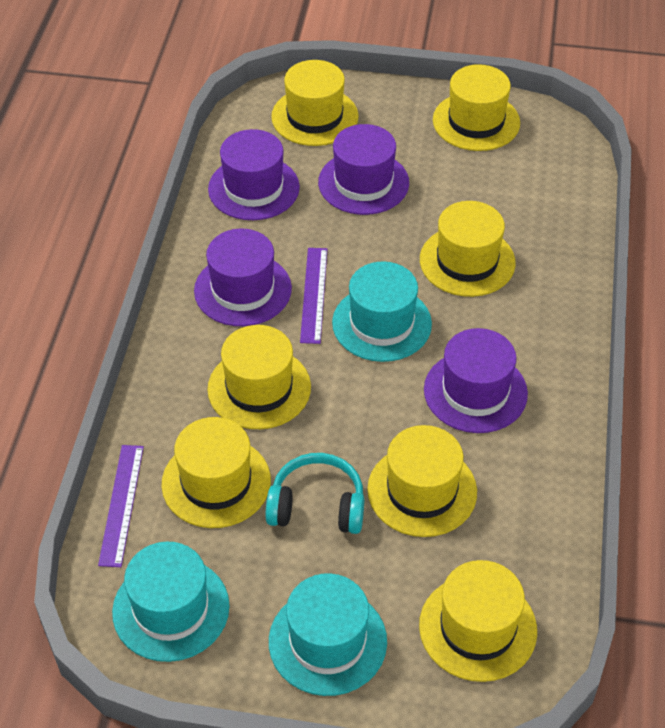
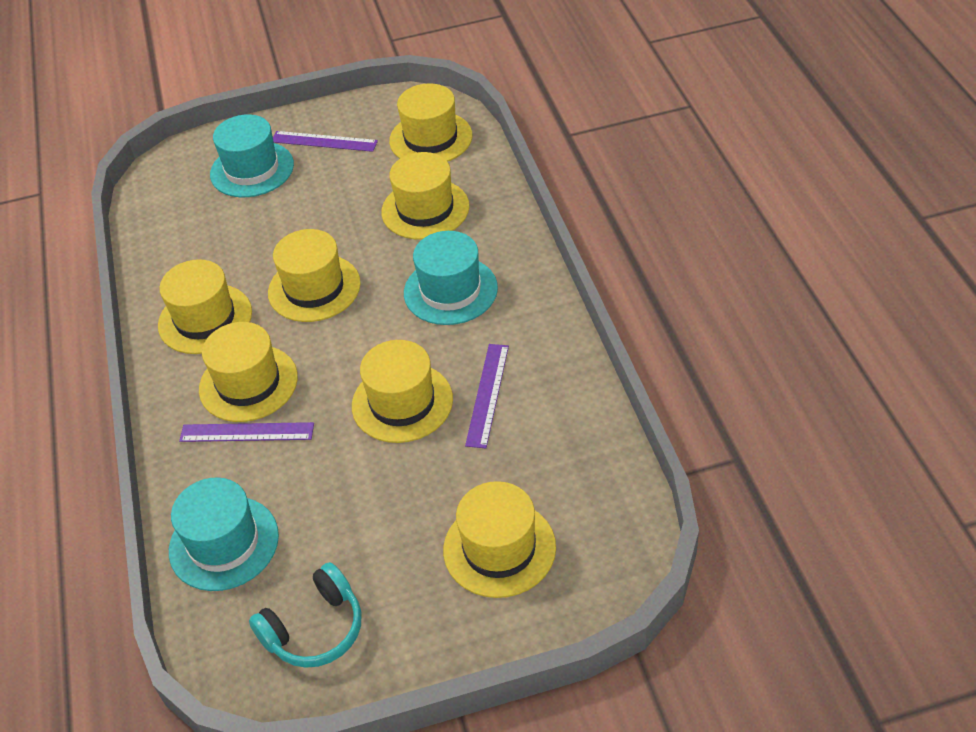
purple hat: [194,229,292,326] [208,129,300,220] [318,124,409,215] [424,328,528,433] = 4 -> none = 0
purple ruler: [98,445,144,567] [300,248,328,344] = 2 -> [179,422,314,442] [273,131,378,152] [465,344,509,448] = 3

